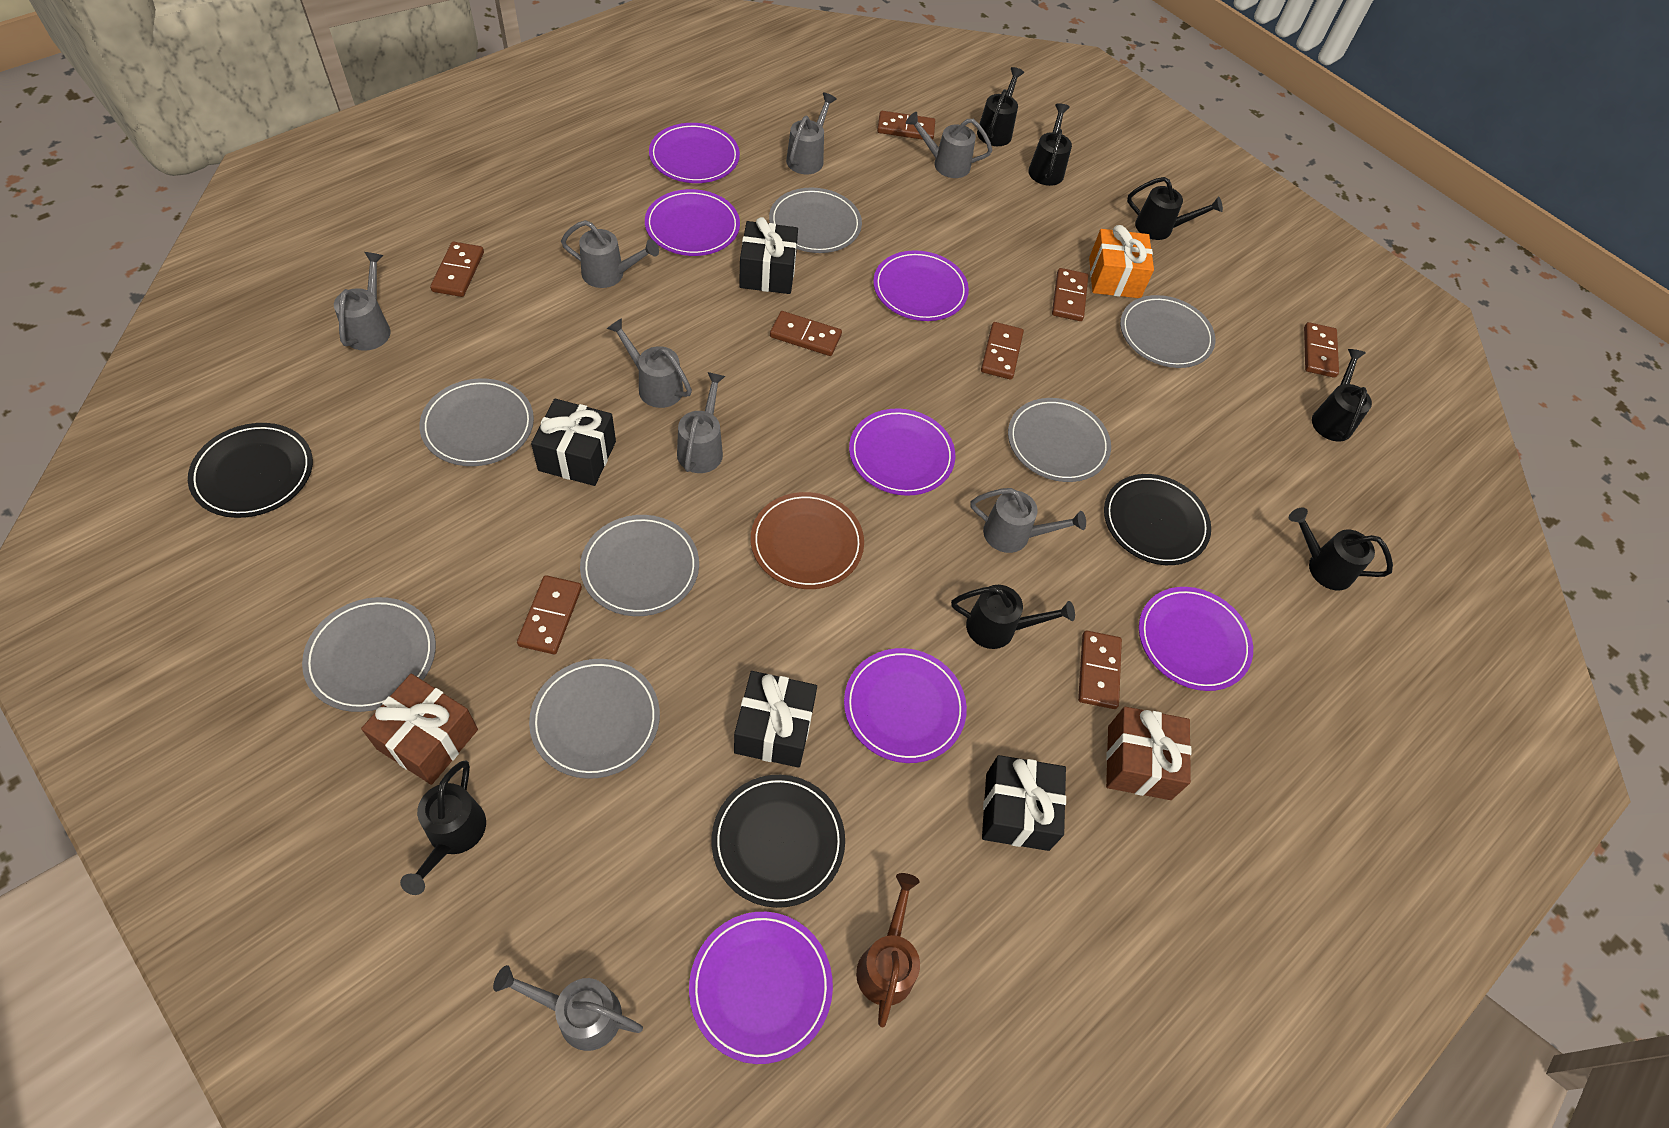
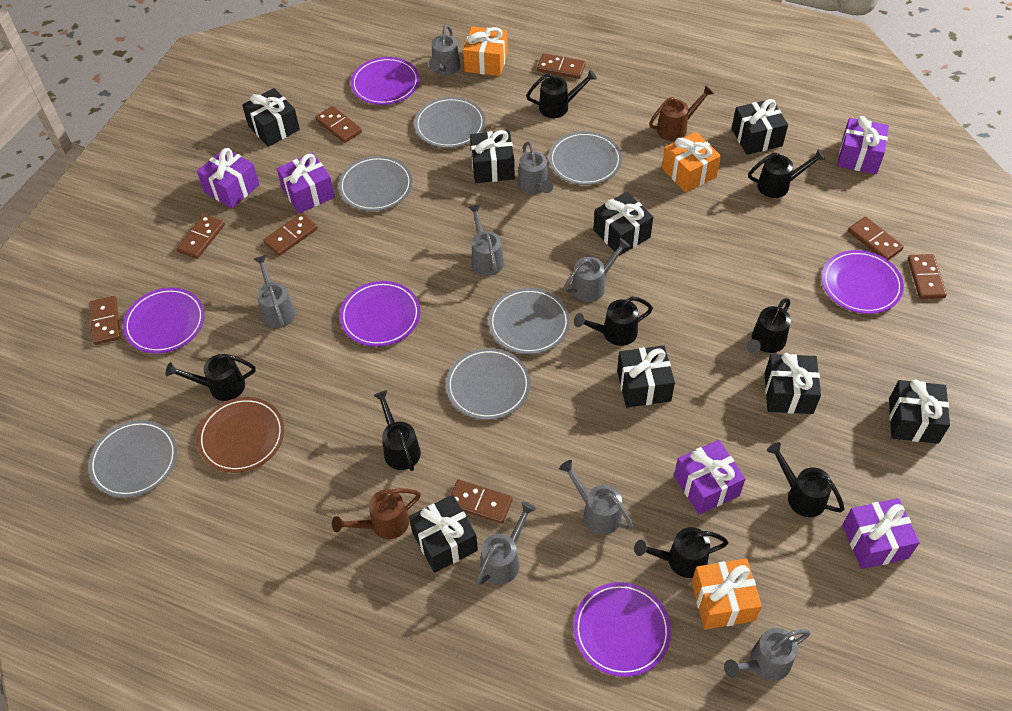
black gift: [531,399,616,486] [734,671,817,768] [739,217,798,294] [982,755,1066,851] = 4 -> [242,88,300,147] [409,495,478,573] [470,130,515,183] [593,192,653,256] [617,345,675,408] [732,99,788,155] [764,353,821,414] [889,380,950,444] = 8
black plate: [188,423,313,518] [712,775,845,908] [1104,474,1211,565] = 3 -> none = 0
black watering can: [400,760,486,895] [951,585,1075,649] [977,67,1024,146] [1028,103,1072,186] [1127,177,1223,240] [1289,508,1393,590] [1312,349,1372,442] = 7 -> [166,354,255,401] [373,390,421,471] [526,70,597,118] [574,297,653,346] [634,527,729,578] [746,298,791,354] [748,149,825,198] [767,442,844,517] = 8
brown gift: [361,674,478,785] [1106,707,1191,800] = 2 -> none = 0
brown watering can: [856,873,920,1027] = 1 -> [332,488,421,539] [649,85,714,141] = 2
grey plate: [302,597,436,712] [419,378,534,466] [529,659,660,779] [580,515,699,616] [769,188,862,253] [1008,398,1111,482] [1120,295,1215,368] = 7 -> [88,420,177,498] [338,156,412,211] [414,97,485,148] [446,348,530,420] [489,288,570,354] [549,131,622,185] = 6
orange gift: [1089,225,1154,298] = 1 -> [463,26,508,76] [662,132,721,193] [692,559,762,630] = 3
purple gift: none = 0 -> [197,147,260,209] [277,152,335,214] [674,440,745,515] [837,116,889,174] [842,498,920,569] = 5
purple plate: [645,189,740,256] [649,123,740,183] [689,912,833,1064] [844,648,967,763] [849,408,955,496] [873,250,969,321] [1139,587,1253,691] = 7 -> [123,288,205,353] [340,281,420,347] [351,57,420,105] [573,582,671,677] [822,250,904,314] = 5

